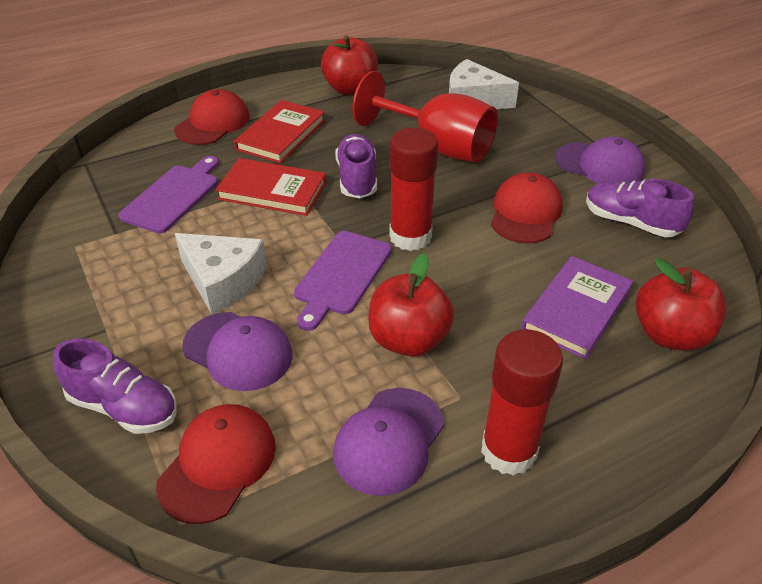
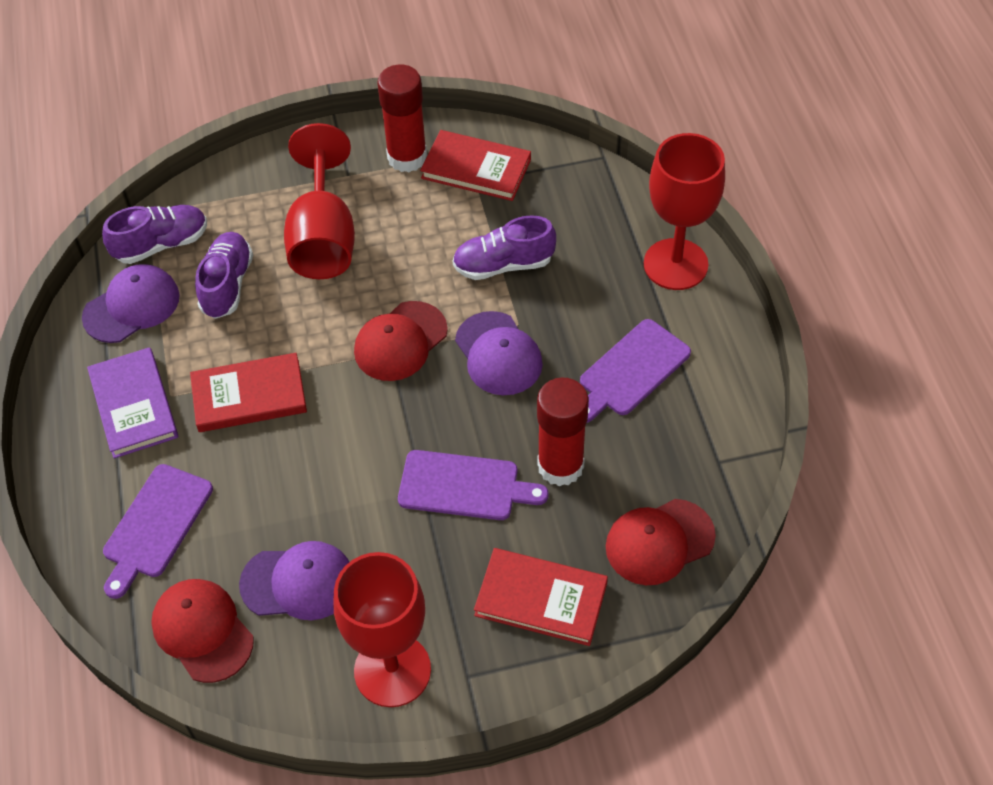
purple cutting board: [119,156,219,234] [294,231,392,331] = 2 -> [103,464,213,599] [398,450,548,520] [580,319,691,423] = 3
red apple: [321,36,378,95] [368,253,454,357] [636,258,727,351] = 3 -> none = 0
red book: [215,158,326,216] [234,100,325,164] = 2 -> [190,353,307,432] [420,130,531,201] [474,548,608,646] = 3
red goblet: [352,71,498,163] = 1 -> [284,123,355,279] [333,552,431,707] [644,133,725,290] = 3
white cheese: [175,233,267,315] [449,59,519,109] = 2 -> none = 0

